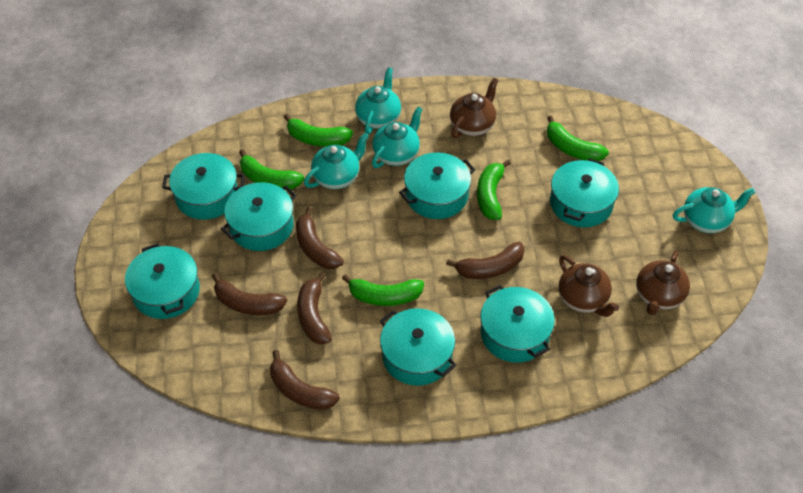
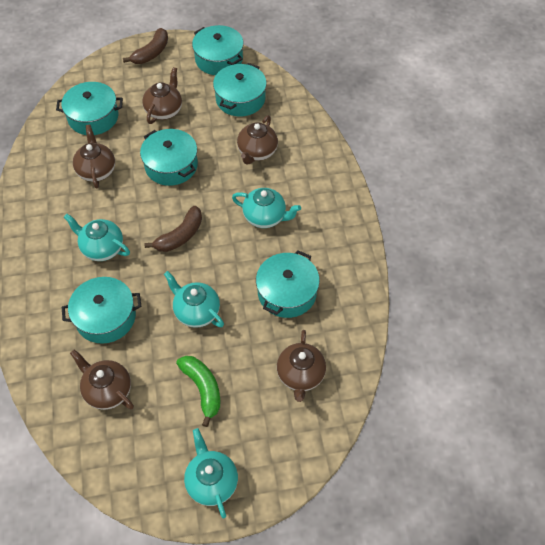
brown banana: [212,273,287,315] [270,350,340,410] [296,207,344,269] [297,272,332,344] [446,242,525,279] = 5 -> [123,28,168,64] [144,206,202,252] = 2
brown teapot: [450,78,498,138] [559,255,619,317] [636,251,690,315] = 3 -> [70,349,134,410] [73,125,115,188] [142,67,182,124] [237,115,278,165] [277,330,326,402] = 5
green banana: [239,149,304,190] [284,114,353,147] [342,274,424,306] [477,160,511,220] [547,116,609,161] = 5 -> [176,356,220,427] = 1
turquoise pot: [125,243,200,319] [162,153,245,220] [221,182,297,251] [380,308,456,386] [399,153,475,219] [480,285,555,363] [550,158,619,227] = 7 -> [56,82,123,135] [62,277,142,344] [140,129,198,186] [192,25,244,75] [213,63,267,117] [256,250,320,318] = 6

